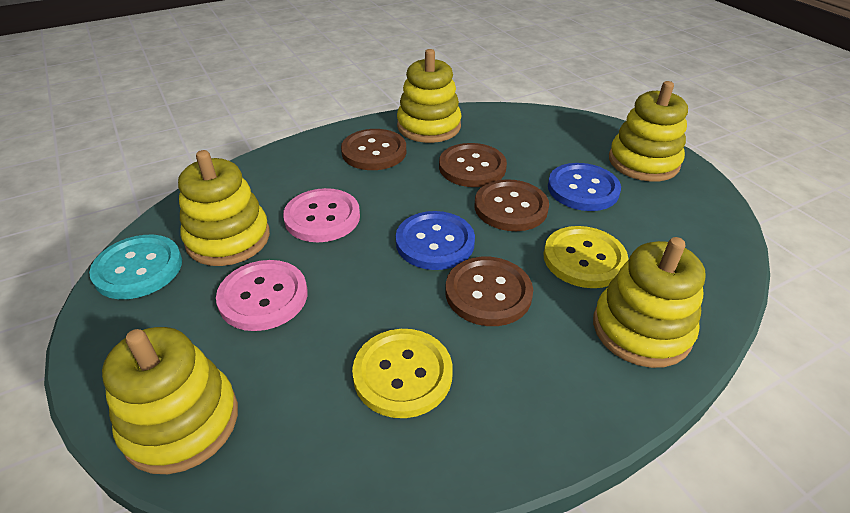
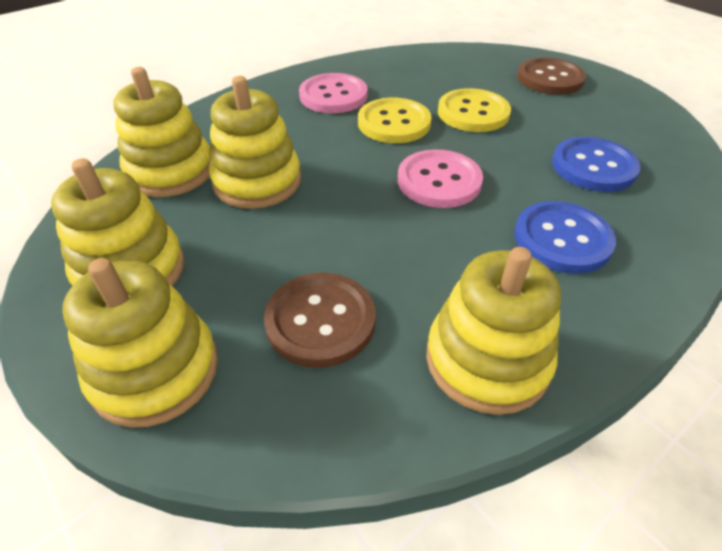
brown button: [341,129,406,170] [439,143,507,187] [445,257,533,326] [475,179,549,231] = 4 -> [264,273,376,368] [517,57,586,95] = 2
turquoise button: [89,235,182,299] = 1 -> none = 0

